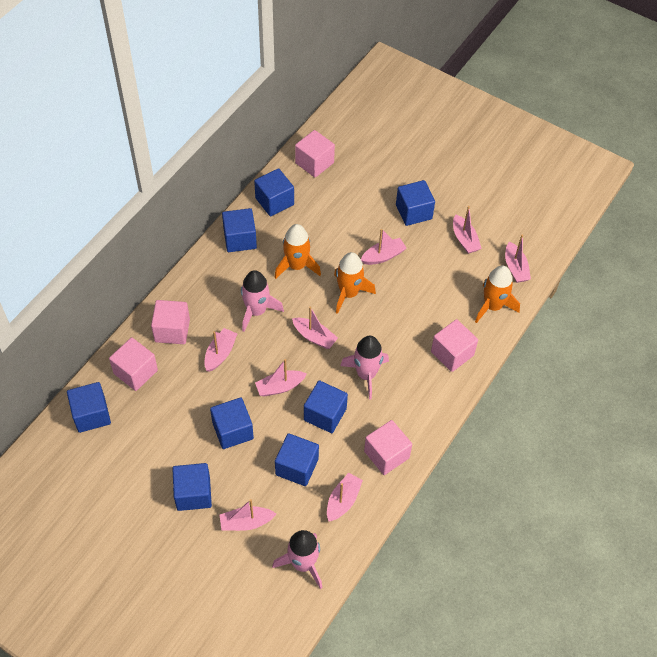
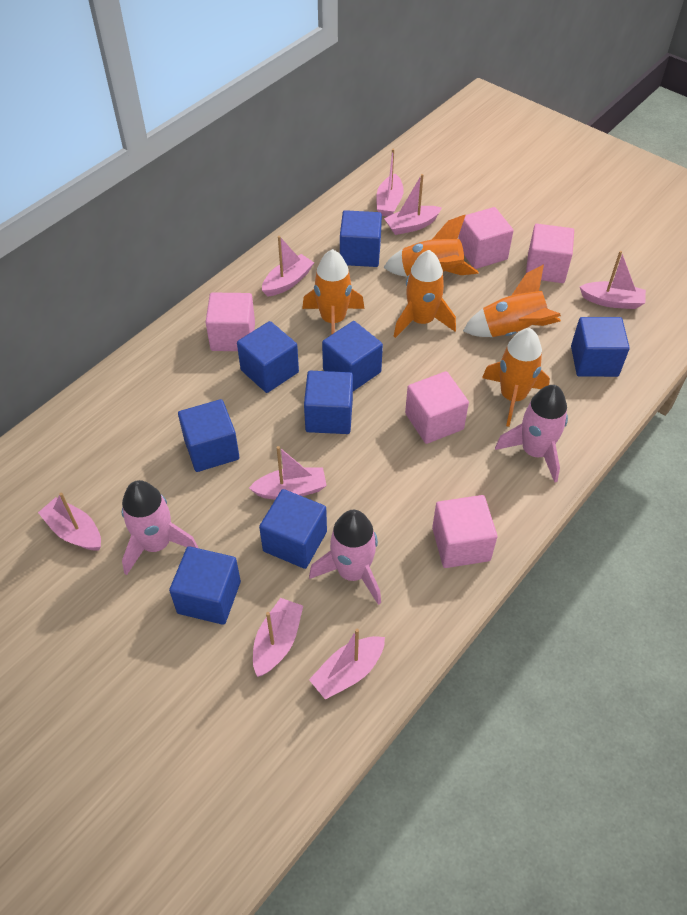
orange rocket: [274,224,321,279] [334,252,376,314] [475,266,520,323] = 3 -> [302,249,365,334] [383,215,479,277] [394,250,456,338] [463,264,561,337] [482,328,550,427] = 5

